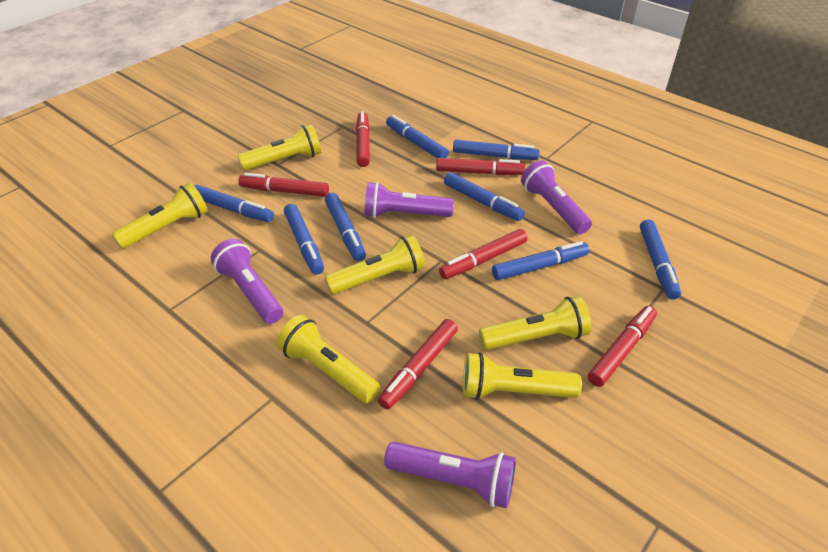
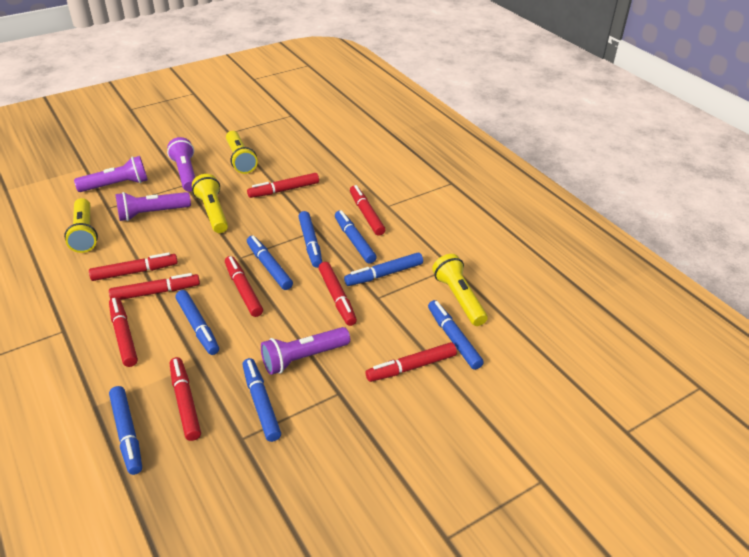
red marker: [238,173,329,197] [356,111,370,167] [378,319,458,409] [436,158,525,175] [439,229,528,279] [588,306,657,387] = 6 -> [89,252,178,281] [109,273,200,300] [109,297,138,367] [170,357,201,441] [225,256,263,317] [247,173,319,198] [318,262,357,326] [350,185,386,236] [366,342,457,382] = 9
yellow flashlight: [112,183,208,249] [238,124,321,171] [277,315,380,403] [324,234,425,295] [463,352,582,400] [479,296,591,350] = 6 -> [64,198,98,253] [192,174,228,233] [226,131,258,174] [432,254,488,326] = 4

